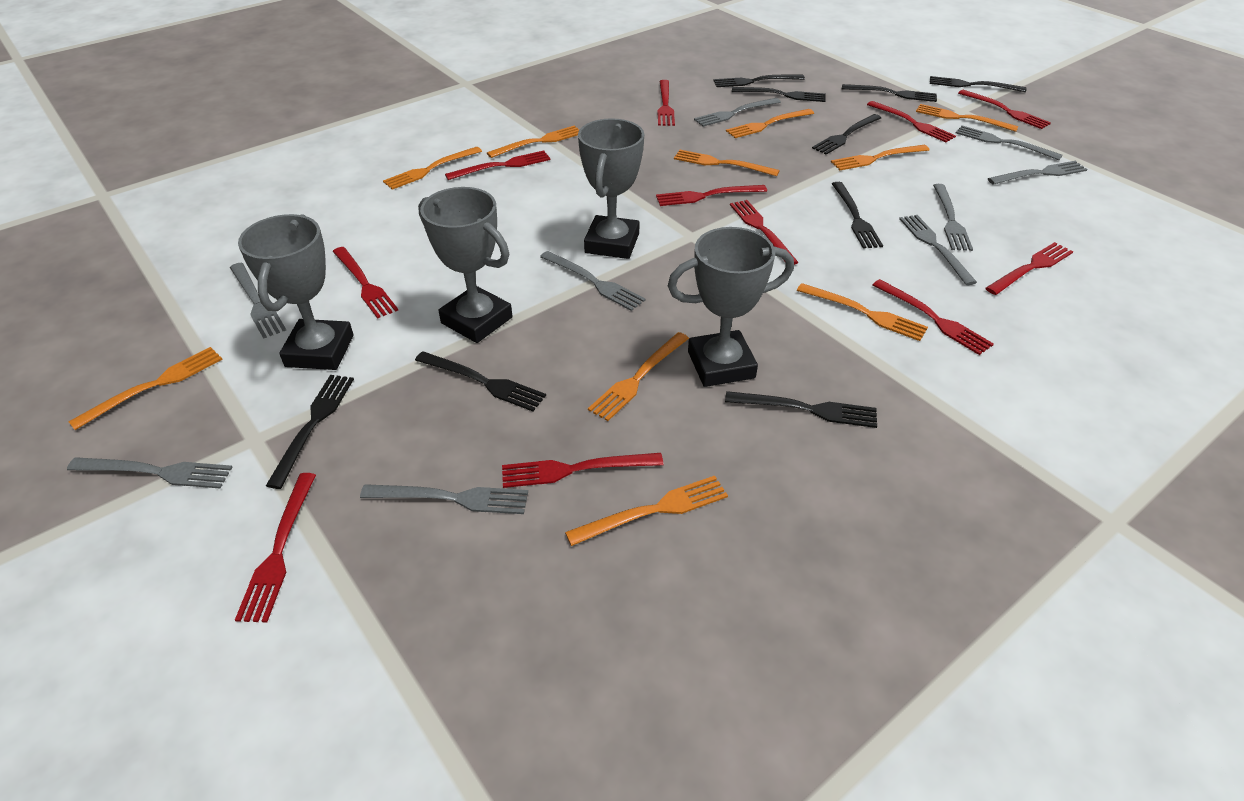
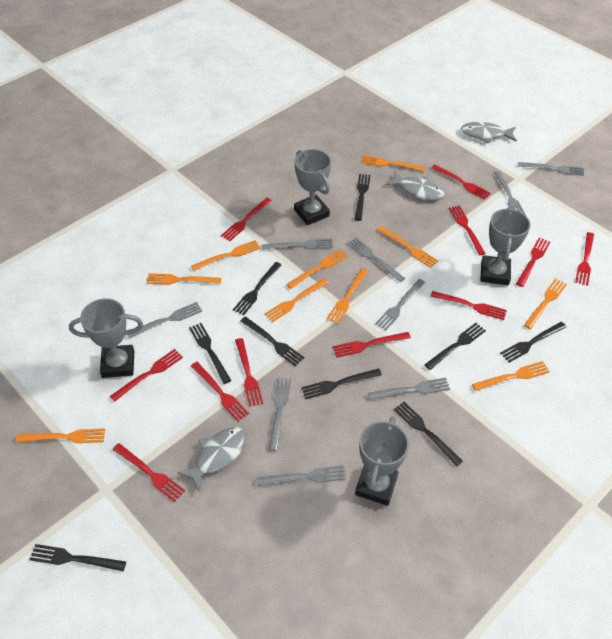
grey fish: none = 0 -> [177,427,247,492] [385,171,444,200] [461,122,517,143] = 3

